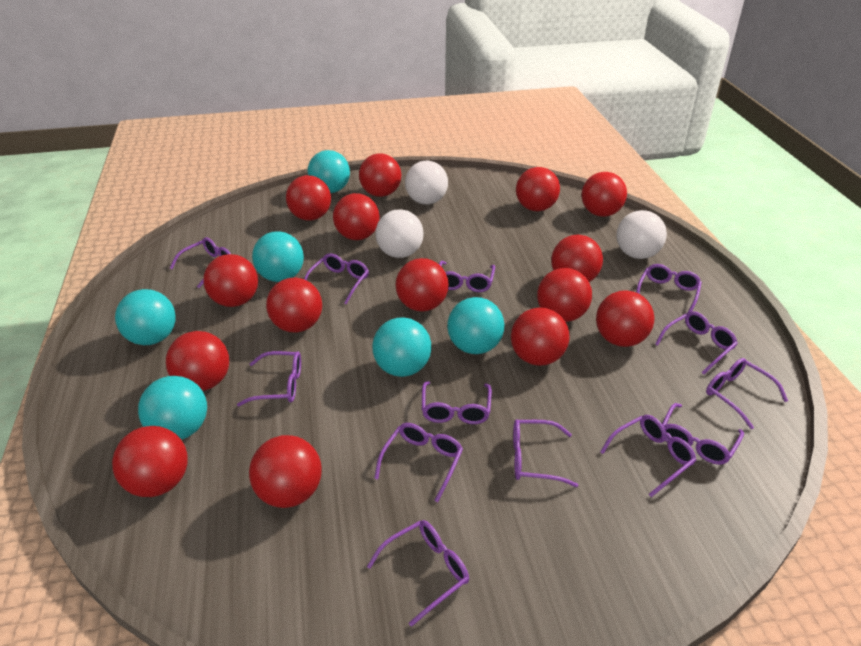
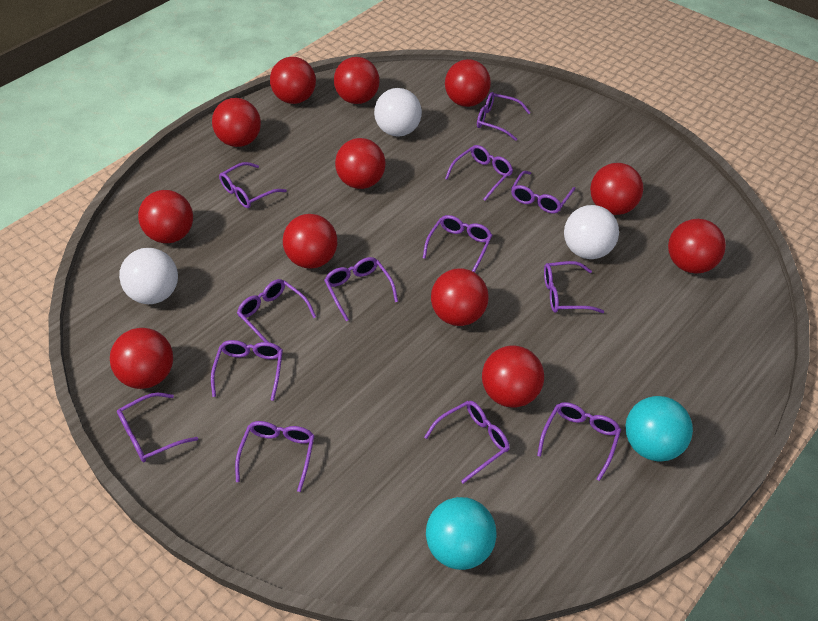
red ball: [112,426,188,497] [166,331,229,391] [203,254,258,307] [249,435,322,508] [266,278,322,333] [286,175,331,220] [333,193,380,240] [359,153,401,197] [395,258,449,312] [511,307,569,366] [516,167,560,211] [537,268,592,322] [551,235,603,282] [581,172,627,217] [596,290,654,347] = 15 -> [110,328,173,389] [138,190,193,243] [212,98,261,147] [270,57,316,104] [283,214,337,269] [334,57,380,104] [335,138,386,189] [431,268,489,326] [445,59,491,107] [482,346,544,408] [590,163,643,215] [668,219,726,274] = 12
turquoise ball: [115,289,176,345] [138,376,207,440] [252,231,304,282] [307,150,350,193] [372,317,431,377] [447,297,504,354] = 6 -> [426,497,497,570] [625,396,693,462] = 2

